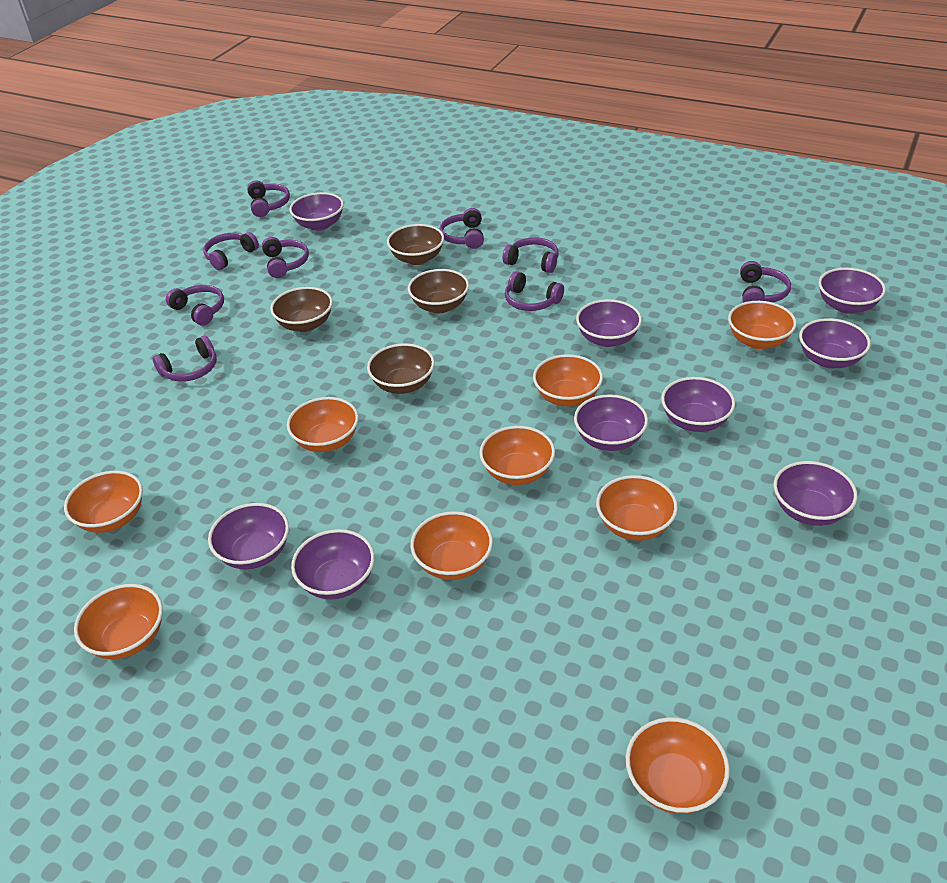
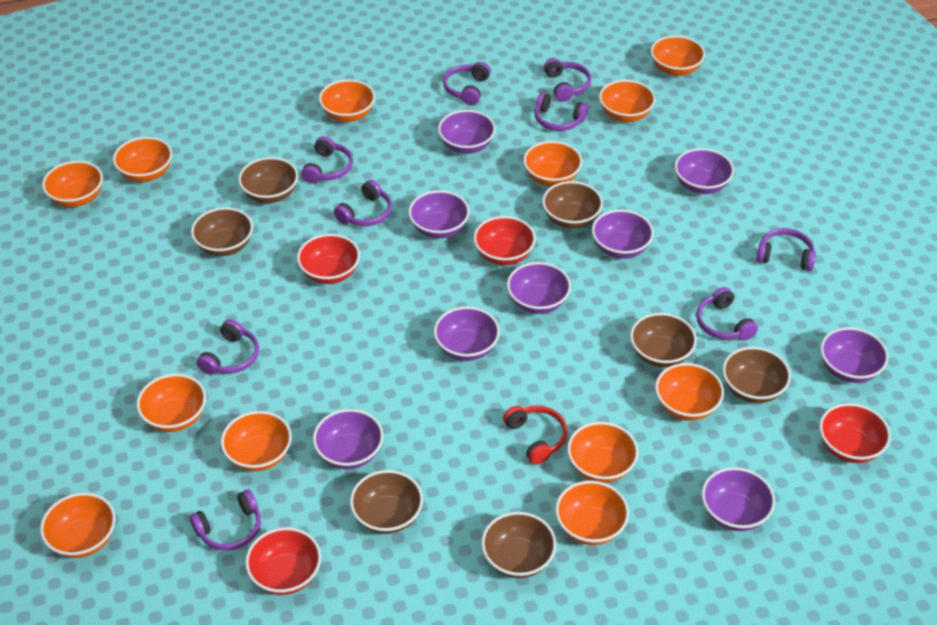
brown bowl: [270,287,333,332] [367,343,435,394] [387,224,444,265] [408,269,469,313] = 4 -> [191,207,253,256] [238,157,298,203] [350,470,423,534] [481,512,556,578] [542,181,603,229] [630,313,697,367] [722,347,791,403] = 7
orange bowl: [64,471,143,533] [74,584,163,659] [287,397,359,452] [410,511,493,580] [479,426,555,485] [533,354,603,407] [596,475,678,541] [626,717,730,814] [728,301,797,349] = 9 -> [40,493,116,558] [42,161,103,207] [113,137,172,182] [137,374,206,432] [221,411,292,471] [319,79,375,122] [523,141,582,186] [555,481,629,545] [567,422,639,483] [599,80,656,122] [651,35,705,76] [655,363,724,421] = 12
red bowl: none = 0 -> [245,527,321,595] [297,234,360,284] [473,216,536,265] [819,403,891,463] = 4
red headphones: none = 0 -> [503,405,568,465] = 1

